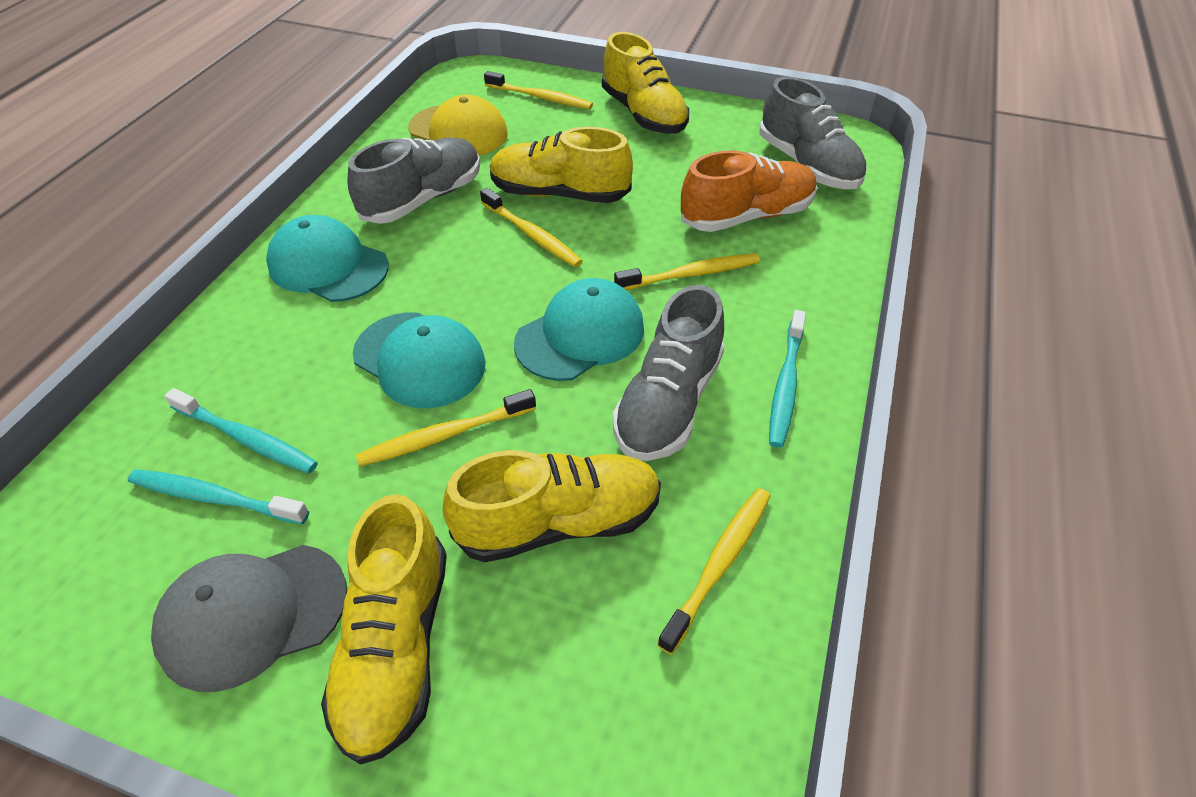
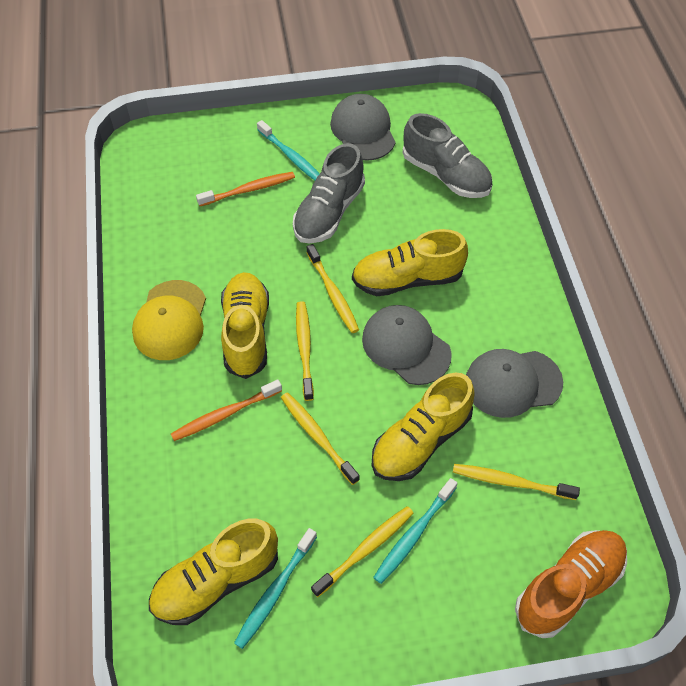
grey cap: [151,545,347,692] = 1 -> [330,94,395,161] [362,305,452,385] [466,349,563,418] = 3
grey shoe: [347,138,480,224] [613,285,725,461] [759,77,867,189] = 3 -> [293,143,365,244] [402,113,492,198] = 2
orange toothbrush: none = 0 -> [171,379,282,441] [196,172,295,206] = 2
turquoise cap: [266,215,389,302] [353,312,486,408] [514,278,644,381] = 3 -> none = 0

